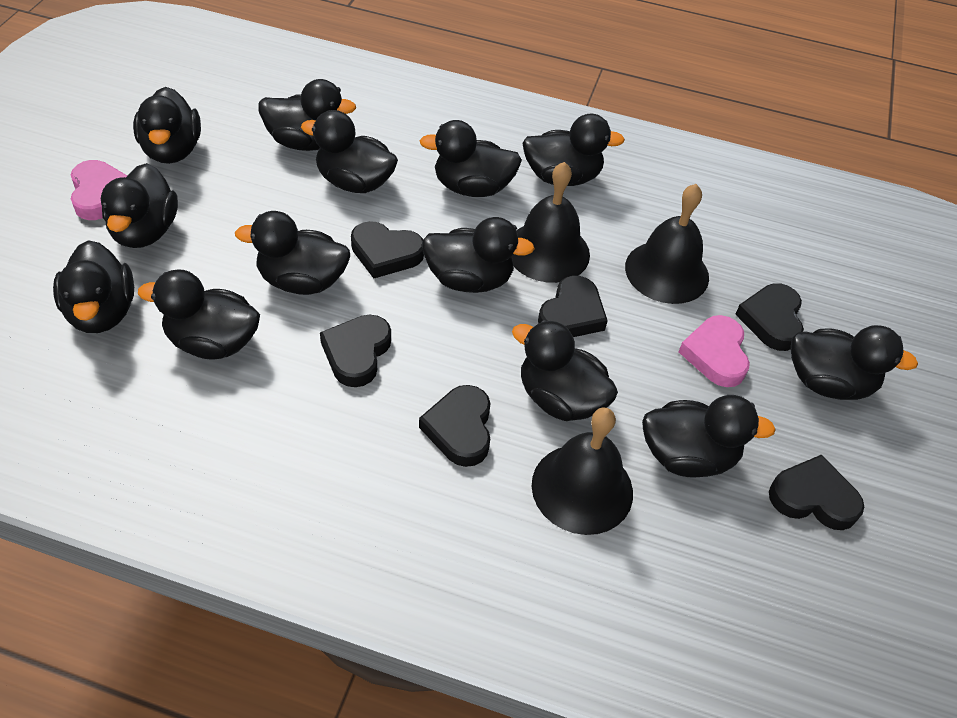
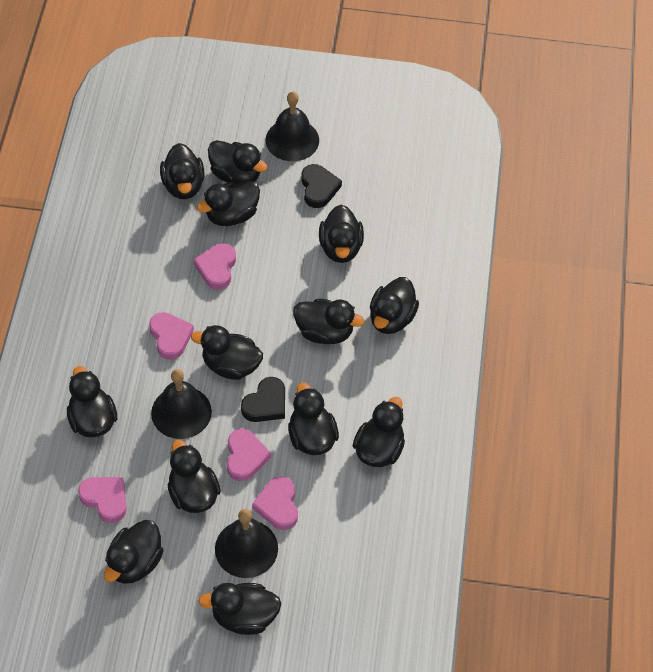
black heart: [320,315,391,387] [351,221,424,279] [419,385,490,467] [538,276,608,337] [735,283,804,351] [769,455,864,530] = 6 -> [241,377,285,422] [301,164,342,208] = 2
pink heart: [71,160,127,220] [679,315,750,387] = 2 -> [78,477,127,523] [149,312,194,360] [193,243,236,290] [227,429,271,481] [252,476,298,530] = 5

